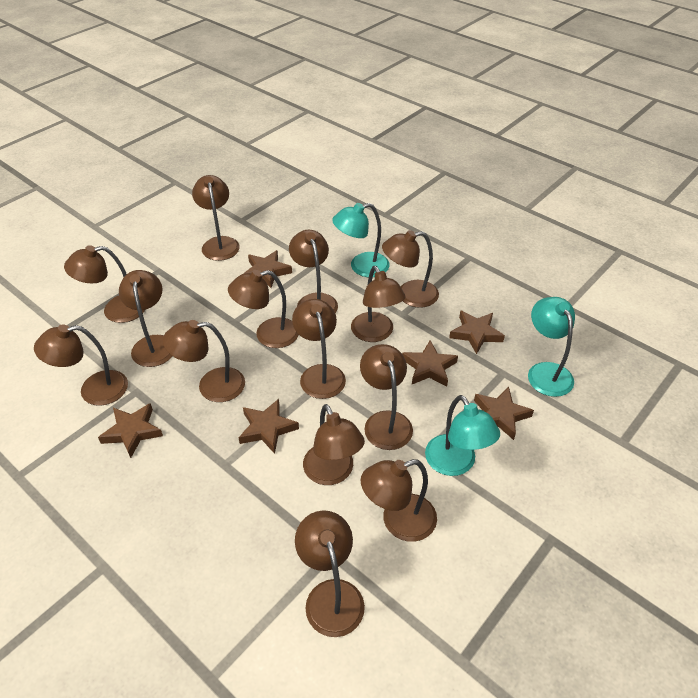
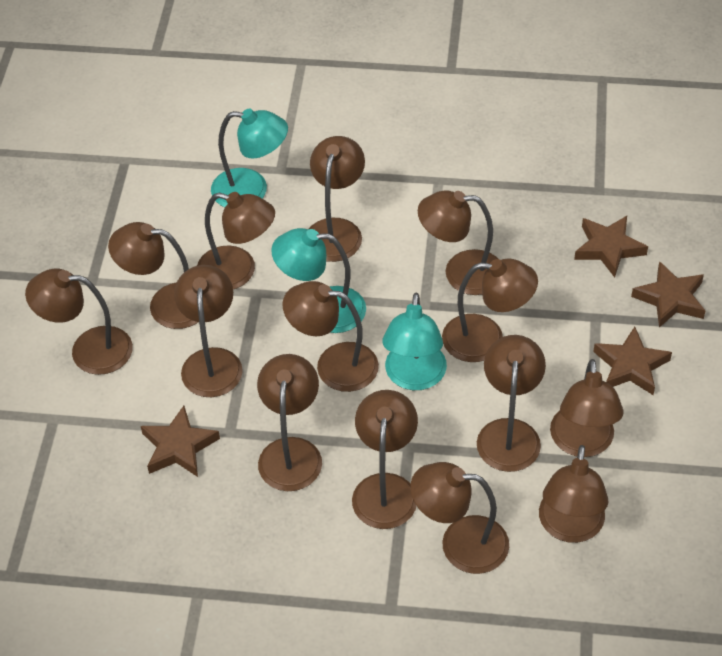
brown star: [98,403,163,458] [238,399,299,454] [245,250,292,288] [402,340,458,387] [449,310,505,354] [474,387,534,440] = 6 -> [141,406,220,477] [574,216,648,278] [593,327,672,395] [631,261,706,328] = 4

